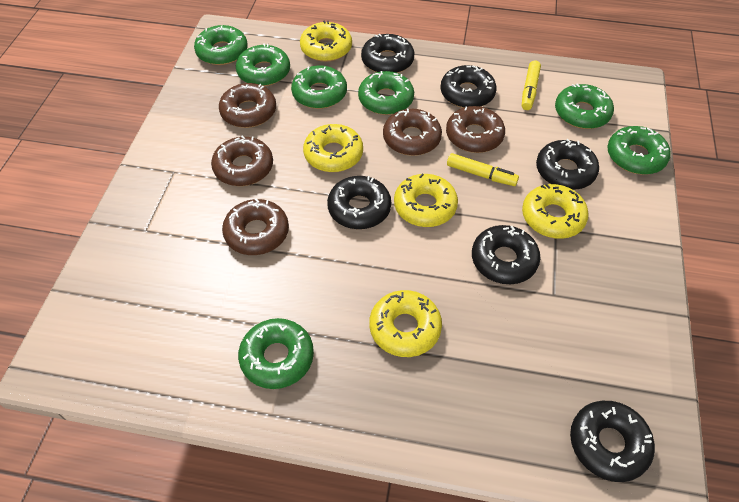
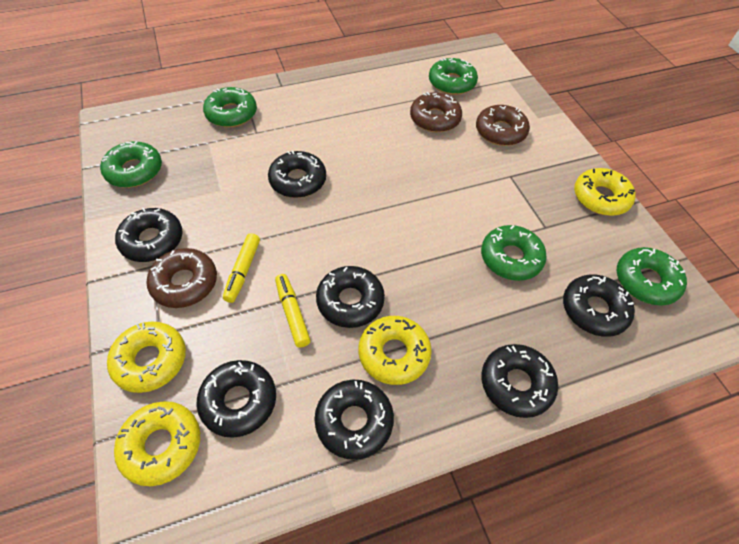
black donut: [327,176,391,229] [361,34,414,73] [440,65,497,108] [472,225,540,284] [536,139,599,190] [570,401,655,482] = 6 -> [115,208,183,262] [197,360,276,438] [268,150,326,198] [314,380,394,460] [316,266,385,328] [481,344,558,418] [563,274,635,337] = 7
brown donut: [211,136,273,186] [219,83,276,128] [222,199,289,255] [383,108,442,156] [446,106,505,153] = 5 -> [146,248,217,308] [410,92,462,133] [476,105,530,146] = 3
green donut: [194,25,248,65] [236,43,290,86] [238,318,314,389] [291,66,347,109] [358,71,414,115] [555,84,614,129] [607,126,671,175] = 7 -> [100,141,162,188] [203,87,257,127] [429,58,478,95] [481,225,547,281] [617,247,687,306] = 5
yellow donut: [300,20,352,62] [303,124,363,172] [369,290,442,357] [394,174,458,227] [522,184,589,239] = 5 -> [107,321,186,393] [114,401,200,486] [359,316,432,385] [574,168,636,216] = 4

